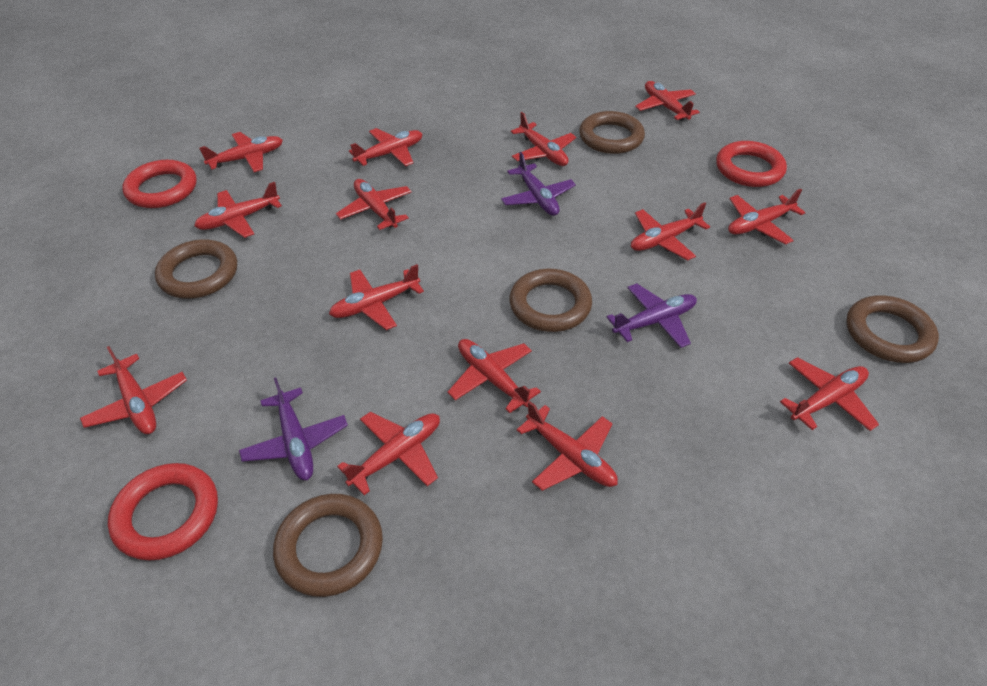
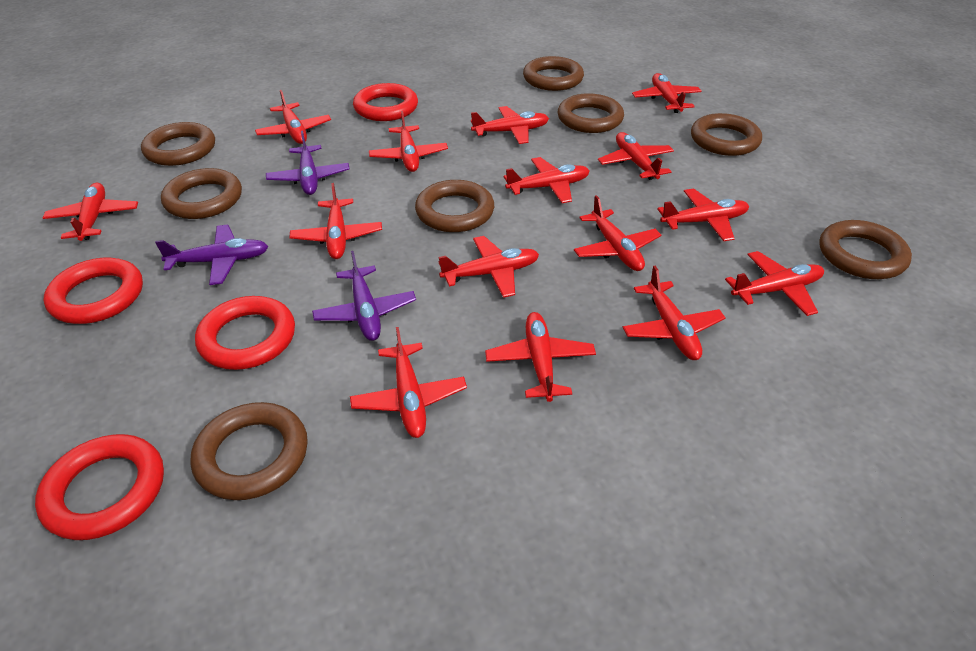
brown ring: [155,239,237,299] [273,494,383,597] [509,269,592,332] [579,111,645,154] [846,296,939,363] = 5 -> [141,122,215,166] [161,168,242,219] [190,402,308,500] [415,180,494,232] [523,56,584,91] [558,93,624,133] [691,113,762,156] [819,220,912,279] = 8
red plane: [80,346,187,434] [194,182,282,238] [199,132,283,172] [329,264,424,330] [336,179,412,230] [337,412,440,495] [349,128,422,166] [447,339,541,413] [511,112,576,166] [517,401,618,491] [631,202,710,260] [635,81,700,121] [728,189,805,245] [780,357,879,431] = 14 -> [43,183,138,241] [255,90,331,144] [290,183,382,259] [350,327,467,438] [369,111,448,172] [438,236,539,298] [471,106,549,144] [485,312,596,402] [504,157,590,203] [574,195,661,271] [598,132,674,180] [622,265,725,360] [632,73,702,113] [657,188,749,241] [725,251,824,316] = 15
red ring: [108,463,218,561] [122,160,197,208] [716,141,787,187] = 3 -> [35,434,164,540] [44,258,143,324] [195,296,295,370] [353,83,418,121] = 4

